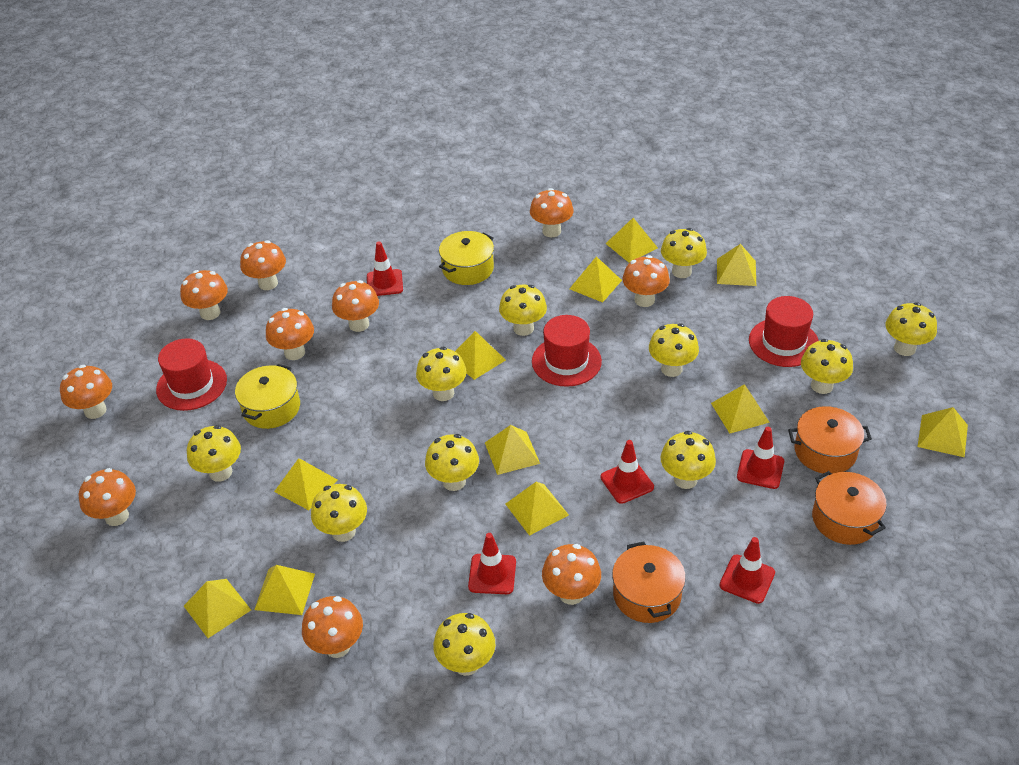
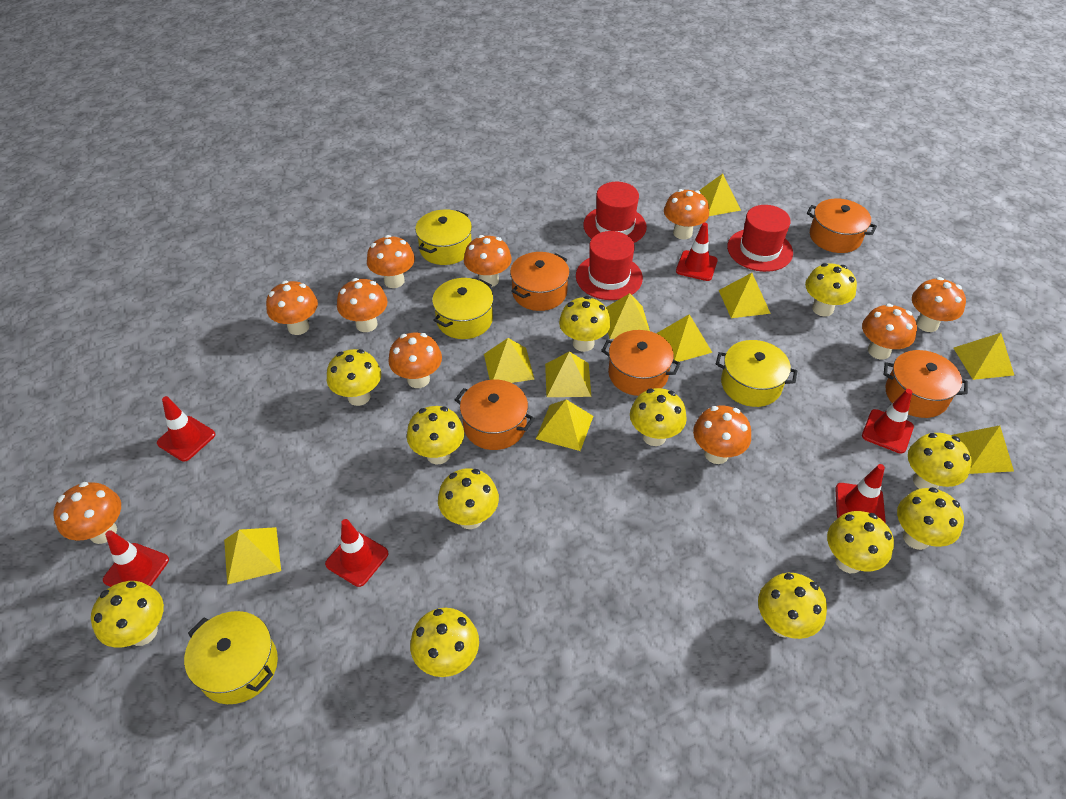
orange pot: [612,541,686,623] [788,406,872,474] [812,471,887,545] = 3 -> [455,380,535,450] [510,252,570,311] [601,330,681,396] [807,198,877,253] [884,350,968,418] = 5
red traffic cone: [367,241,403,296] [468,533,516,594] [600,440,654,504] [720,537,775,604] [737,427,784,489] = 5 -> [103,530,169,587] [157,396,215,462] [325,519,388,587] [676,222,718,281] [835,464,886,523] [862,389,914,454] = 6
yellow mushroom: [187,425,241,482] [311,484,367,542] [416,347,467,401] [425,434,479,491] [433,613,496,676] [499,285,547,336] [649,323,699,377] [661,228,707,278] [661,431,716,489] [801,339,853,394] [886,302,937,356] = 11 -> [91,581,164,648] [327,349,381,406] [407,406,464,464] [410,608,479,677] [438,468,499,529] [559,296,611,352] [630,388,687,446] [758,573,827,639] [805,263,857,317] [827,511,894,573] [897,487,964,550] [908,433,972,489] = 12
yellow pot: [235,364,300,429] [439,231,494,285] = 2 -> [184,611,278,704] [415,209,472,265] [432,278,494,339] [716,340,797,407] = 4
yellow pyramid: [184,579,251,638] [254,565,315,615] [274,458,337,510] [455,331,506,380] [485,425,540,475] [506,482,569,536] [570,256,622,302] [605,218,658,263] [711,384,770,433] [717,244,756,286] [918,407,968,457] = 11 -> [224,527,281,585] [484,338,534,383] [536,399,593,451] [545,351,591,397] [606,293,650,339] [656,314,713,362] [699,174,741,216] [719,273,771,318] [951,425,1014,474] [954,333,1014,380] = 10

